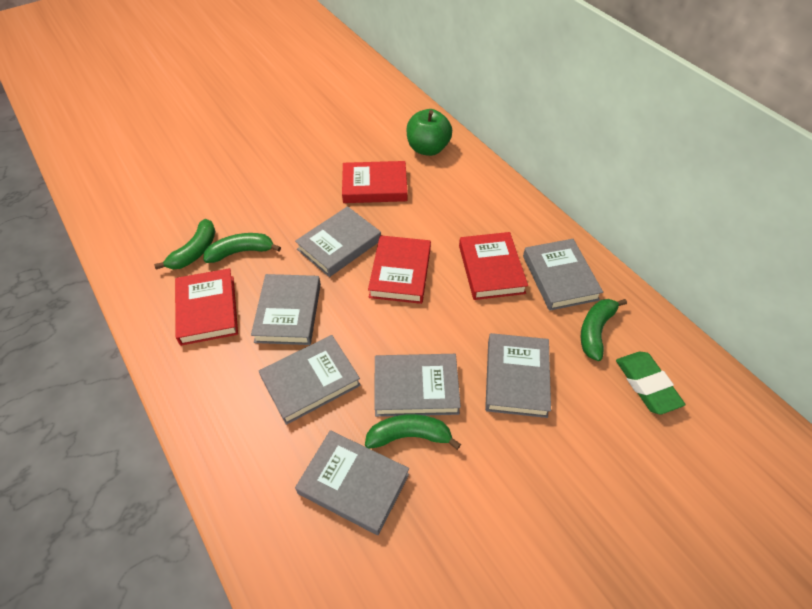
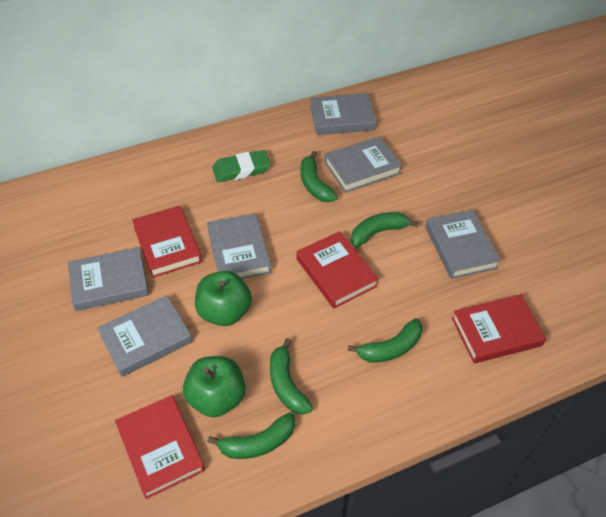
green apple: [406,109,452,156] = 1 -> [183,356,246,417] [195,271,252,326] = 2
green banana: [154,219,215,270] [203,233,281,263] [365,414,461,450] [580,299,627,361] = 4 -> [207,412,295,459] [270,338,313,415] [301,151,337,203] [348,318,423,362] [351,212,419,247] = 5
grey book: [251,274,321,345] [259,335,361,425] [295,206,381,277] [295,430,409,535] [374,354,461,417] [485,333,551,418] [523,239,603,311] = 7 -> [68,247,149,311] [97,295,192,377] [207,213,272,279] [310,93,377,135] [325,136,402,193] [425,210,501,279] = 6

